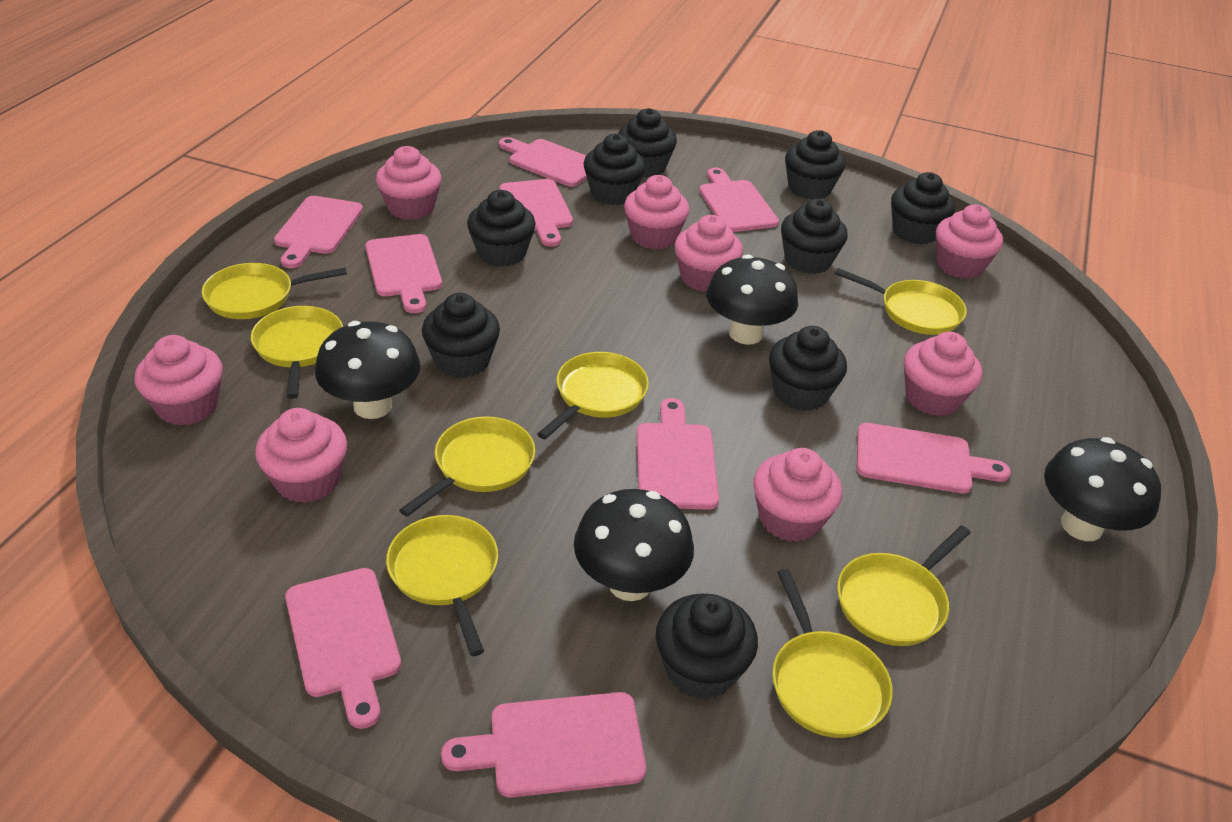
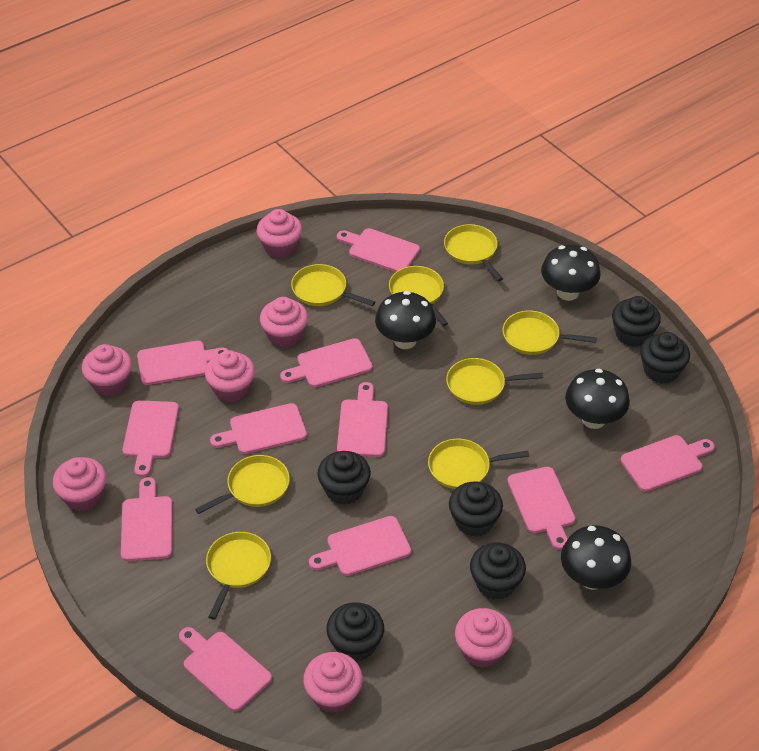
black cupcake: [422,293,500,378] [467,190,536,267] [583,134,646,205] [618,108,677,178] [656,594,758,699] [769,326,847,411] [781,199,848,274] [785,130,846,200] [891,172,955,245] = 9 -> [317,451,371,505] [326,602,384,662] [449,481,503,537] [470,543,526,600] [612,296,661,347] [640,332,690,384] = 6
pink cupcake: [135,335,223,426] [255,408,347,503] [376,146,442,220] [624,175,690,249] [674,215,743,292] [753,448,842,542] [904,332,983,416] [936,204,1003,279] = 8 -> [53,457,106,511] [82,344,132,396] [205,350,255,402] [257,209,302,258] [260,297,308,348] [303,652,363,713] [455,608,513,668] = 7
pink cutting board: [274,196,363,268] [285,568,401,729] [365,234,442,313] [441,692,646,798] [499,137,587,187] [500,179,573,247] [636,398,719,510] [699,168,779,232] [857,423,1011,493] = 9 -> [121,477,172,561] [123,400,179,477] [137,341,228,385] [179,627,272,711] [210,403,307,454] [280,338,373,387] [309,516,411,576] [337,228,420,272] [337,382,388,457] [508,467,575,550] [621,435,715,492] = 11

